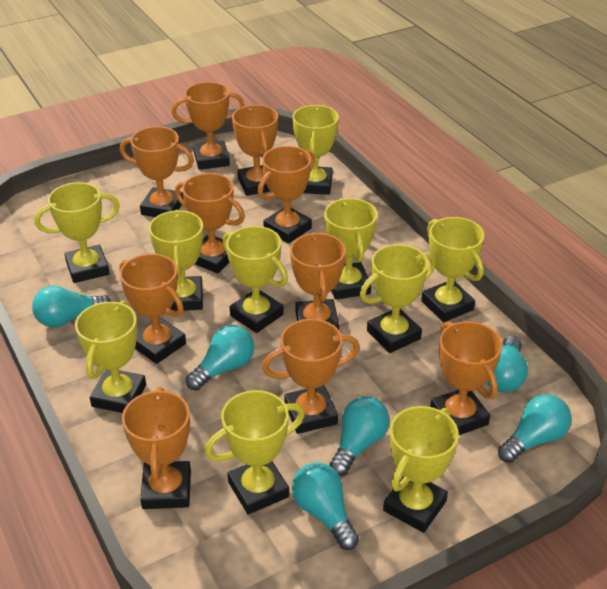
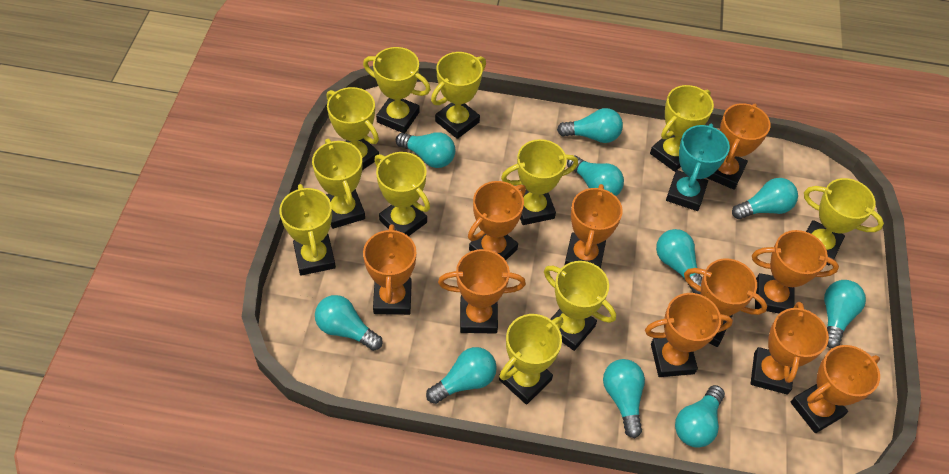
turquoise light bulb: [32,286,111,327] [186,325,254,391] [292,462,359,550] [329,397,390,476] [487,336,528,392] [498,394,572,463] = 6 -> [315,295,383,351] [396,132,455,168] [426,347,497,404] [557,108,623,143] [567,155,624,196] [603,359,645,438] [656,229,702,294] [675,385,725,448] [732,178,798,219] [824,280,866,348] = 10
turquoise trophy: none = 0 -> [666,124,730,211] = 1
yellow trophy: [34,182,120,283] [75,300,146,413] [149,210,203,311] [205,390,305,515] [223,226,288,333] [293,105,339,195] [324,198,377,300] [360,244,436,353] [383,406,459,533] [421,217,484,322] = 10 -> [279,184,336,276] [312,139,365,229] [327,87,379,170] [363,47,431,133] [374,152,430,236] [431,52,486,139] [499,314,563,405] [501,139,578,225] [544,261,616,351] [650,85,714,172] [804,178,884,265] = 11

